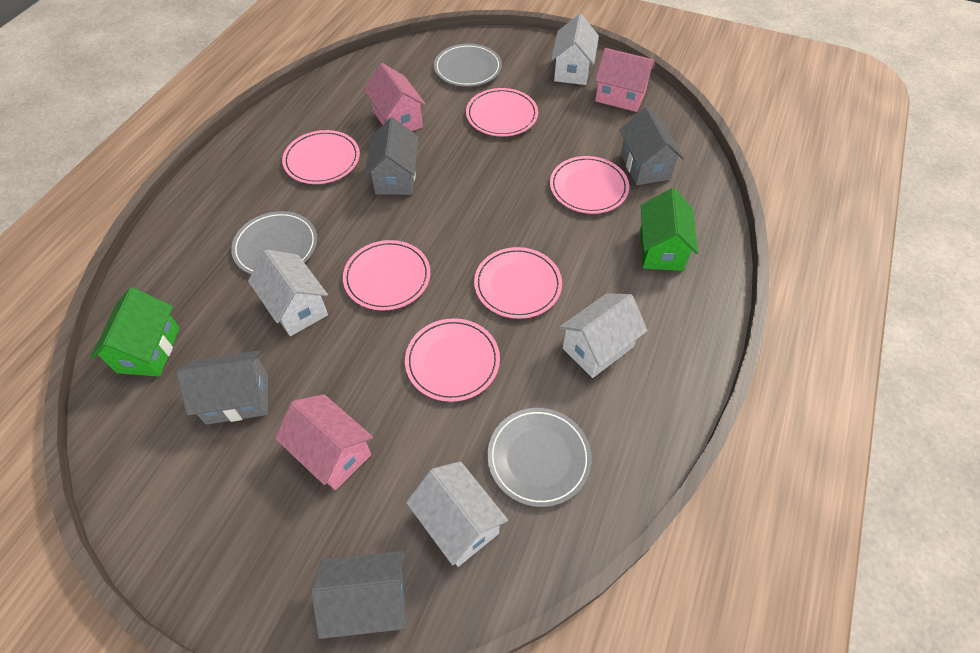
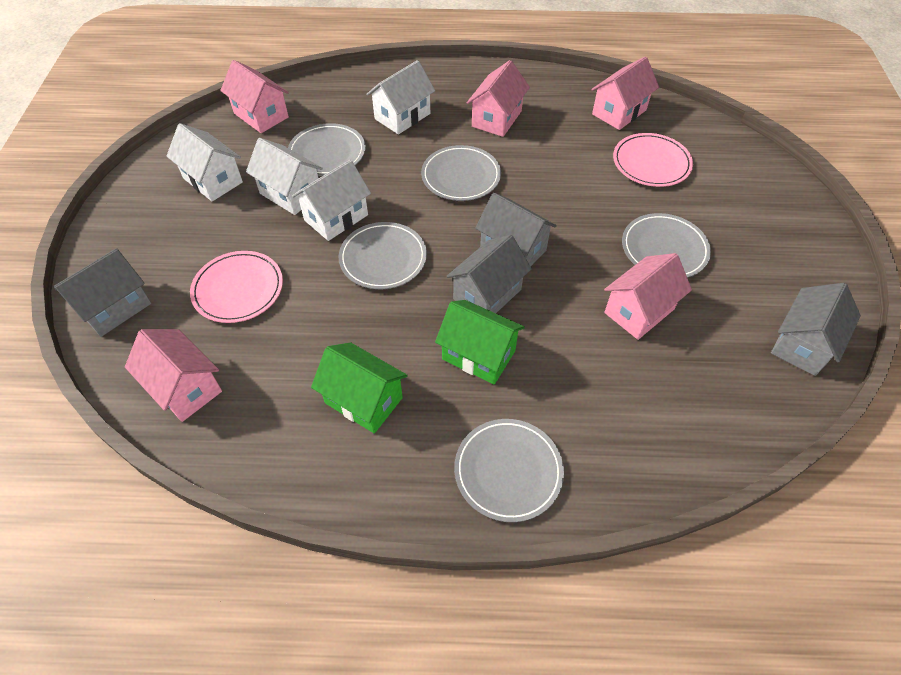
grey plate: [231,211,317,274] [434,44,502,87] [487,408,592,507] = 3 -> [288,123,366,176] [339,222,427,289] [421,145,501,201] [454,419,564,522] [622,213,711,278] = 5
pink house: [275,394,373,490] [364,63,426,131] [595,48,655,112] = 3 -> [125,329,222,422] [220,60,289,133] [467,60,530,137] [591,57,659,130] [604,253,692,340] = 5
pink plate: [282,130,360,184] [343,240,430,311] [405,318,500,402] [466,88,538,137] [474,247,562,319] [550,156,629,214] = 6 -> [190,251,283,323] [613,133,693,187] = 2

